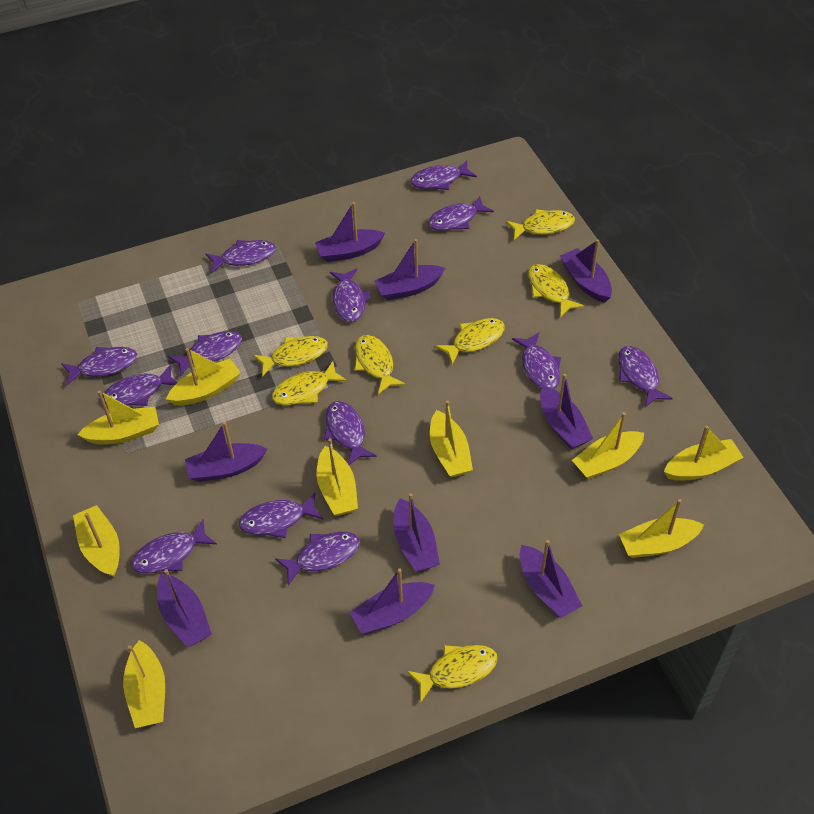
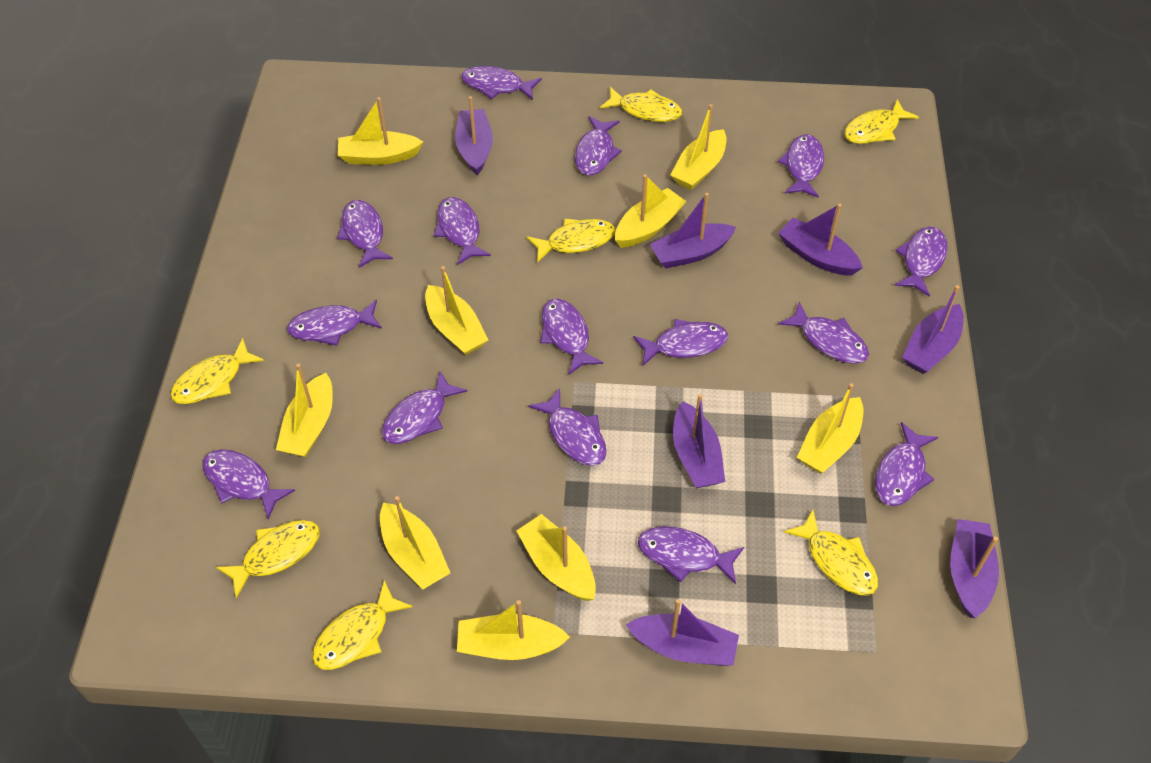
purple boat: [157,569,212,648] [185,422,267,482] [315,202,385,262] [349,568,435,634] [374,239,445,300] [393,493,440,572] [520,540,583,618] [540,374,593,449] [560,239,612,303] = 9 -> [455,96,493,175] [626,599,739,666] [649,193,736,268] [673,394,725,488] [778,204,863,276] [902,285,964,374] [950,519,999,618] = 7
purple fish: [61,347,137,386] [103,364,178,406] [131,520,217,573] [168,331,242,376] [205,240,276,274] [239,493,323,538] [275,532,360,586] [324,401,377,465] [330,268,371,322] [410,160,477,190] [428,196,494,231] [512,332,561,389] [618,346,673,407] = 13 -> [202,449,295,519] [287,300,382,346] [337,200,393,268] [382,371,467,444] [434,197,491,265] [461,66,542,100] [529,388,607,466] [541,299,603,375] [575,116,622,176] [633,319,728,366] [638,527,744,584] [778,134,824,198] [778,302,869,364] [875,422,938,506] [895,227,948,297] = 15

